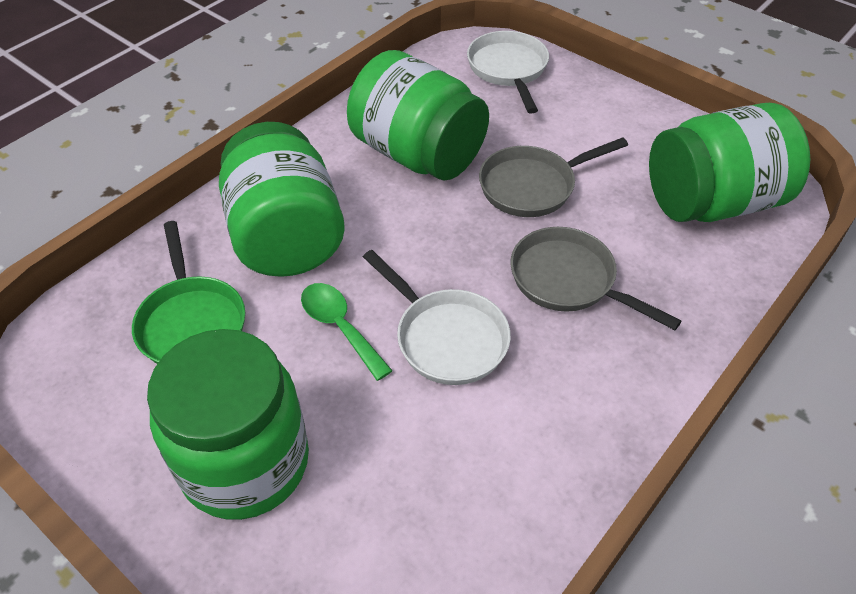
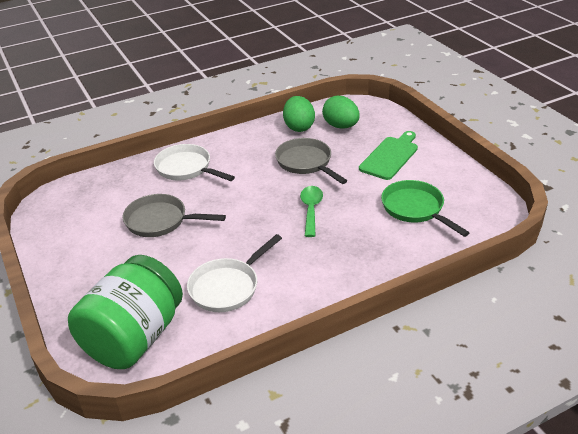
green cutting board: none = 0 -> [359,131,418,180] = 1
green egg: none = 0 -> [283,96,315,132] [322,96,360,129] = 2
green jar: [147,329,309,520] [219,122,345,277] [347,50,489,180] [649,103,810,222] = 4 -> [68,255,183,369] = 1

